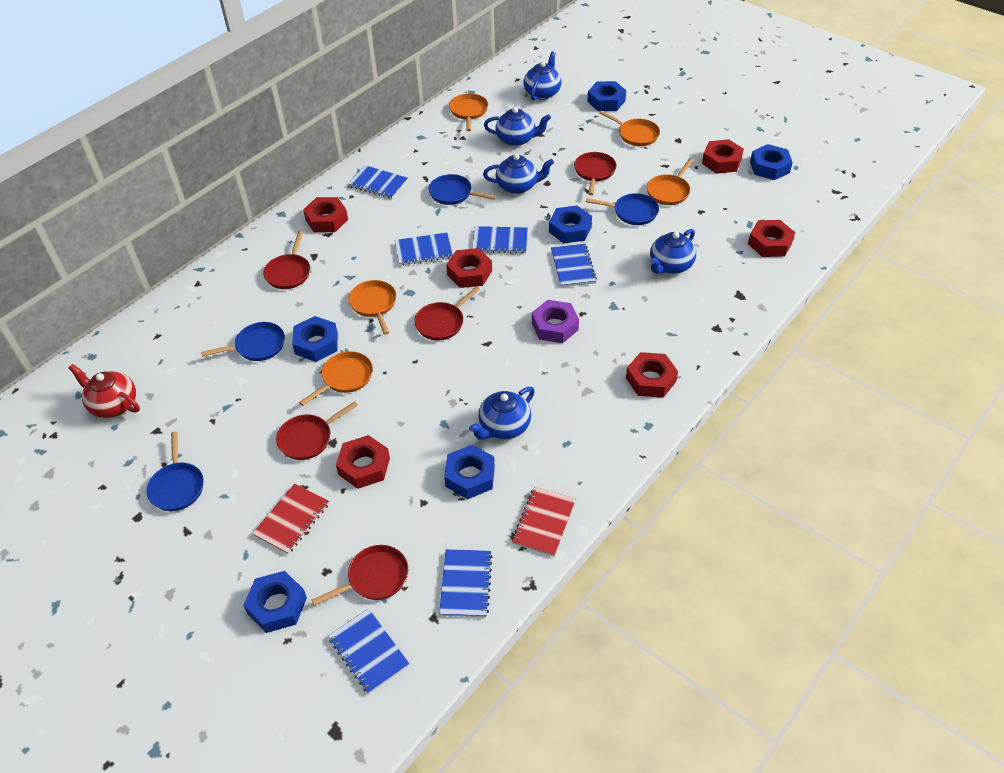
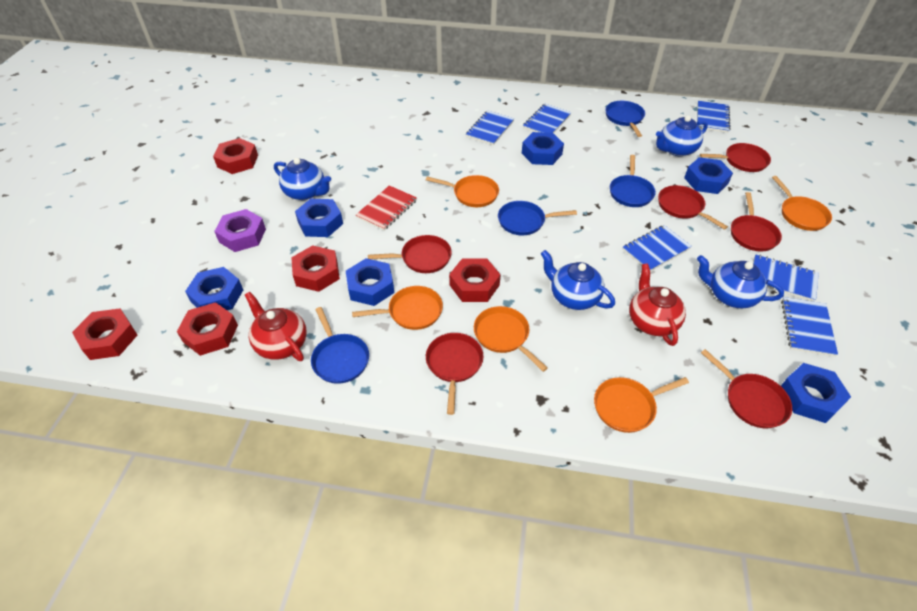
blue teapot: [469,387,535,440] [483,154,554,194] [484,107,551,146] [524,51,561,101] [650,229,696,274] = 5 -> [274,158,331,200] [541,250,615,310] [656,115,708,156] [697,255,784,309] = 4
red notebook: [252,483,329,554] [512,487,576,557] = 2 -> [356,185,417,230] = 1
red nut: [303,197,348,232] [336,435,390,489] [446,248,492,288] [626,352,678,398] [702,139,744,174] [748,220,795,257] = 6 -> [72,308,137,360] [177,302,238,356] [213,138,258,174] [291,245,340,292] [449,258,501,302] = 5
red pan: [263,231,310,289] [276,401,358,460] [312,545,408,606] [414,286,480,340] [574,152,616,195] = 5 -> [368,235,452,273] [426,333,483,415] [658,185,728,230] [700,143,771,172] [701,349,792,428] [731,192,782,252] = 6
red teapot: [69,364,140,418] = 1 -> [245,292,307,361] [629,263,686,346] = 2

